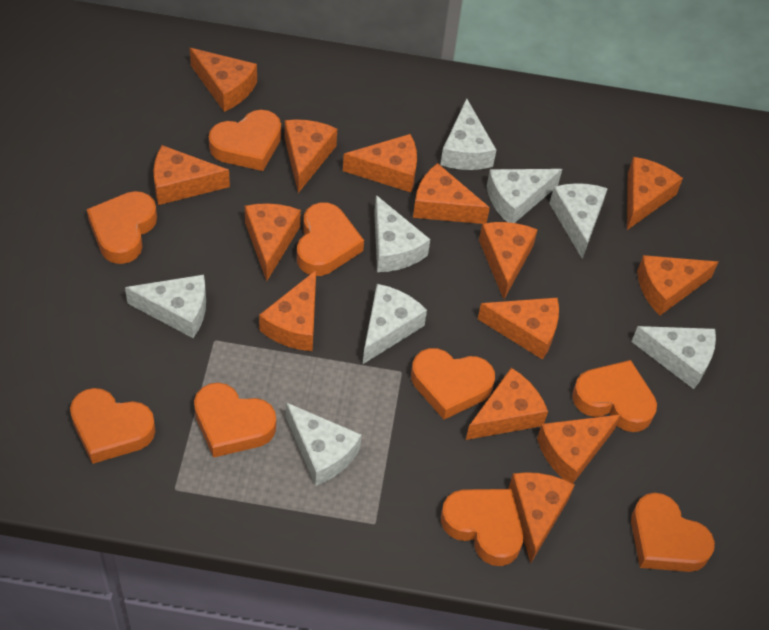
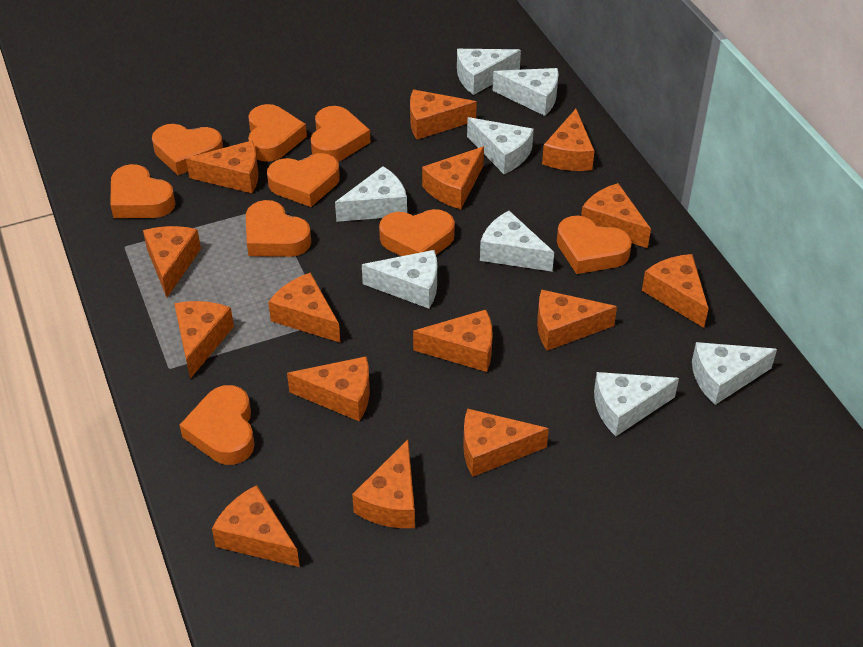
orange cheese: [153,145,230,205] [190,48,257,112] [245,203,301,281] [259,270,316,351] [284,119,337,193] [343,134,417,192] [413,163,490,224] [466,368,548,440] [478,297,559,360] [479,222,538,299] [509,472,575,563] [537,415,621,484] [627,157,683,230] [637,255,718,315] = 14 -> [143,226,201,297] [174,301,234,379] [186,141,258,193] [212,485,300,567] [268,272,340,342] [287,356,370,421] [352,440,415,528] [410,90,477,139] [413,310,493,372] [422,146,484,209] [463,408,549,477] [537,289,617,351] [542,109,594,171] [581,183,651,248] [642,254,709,328] = 15

